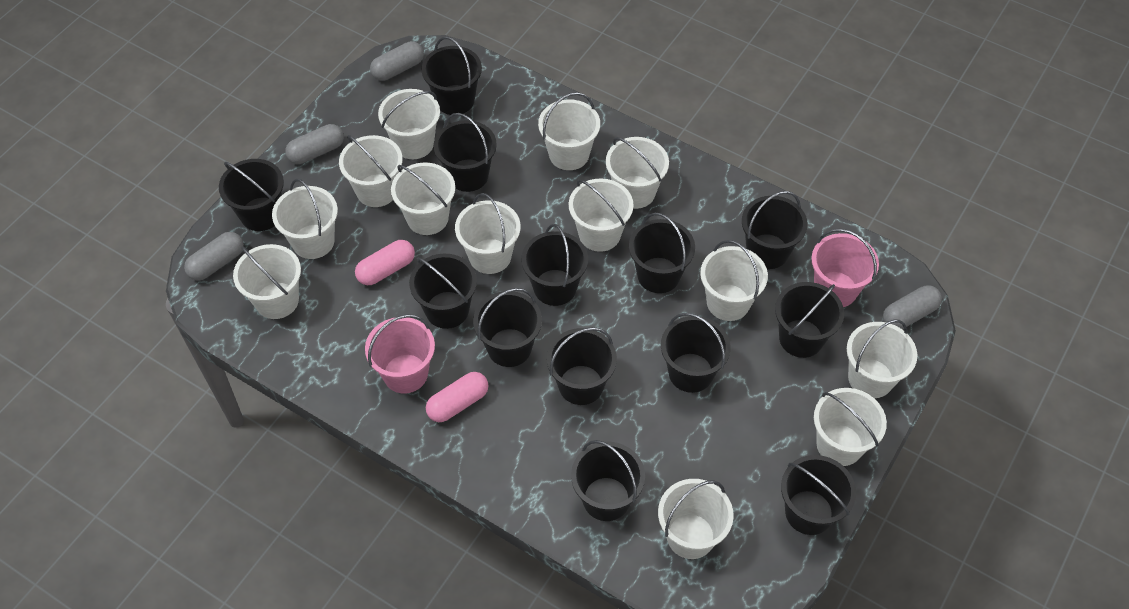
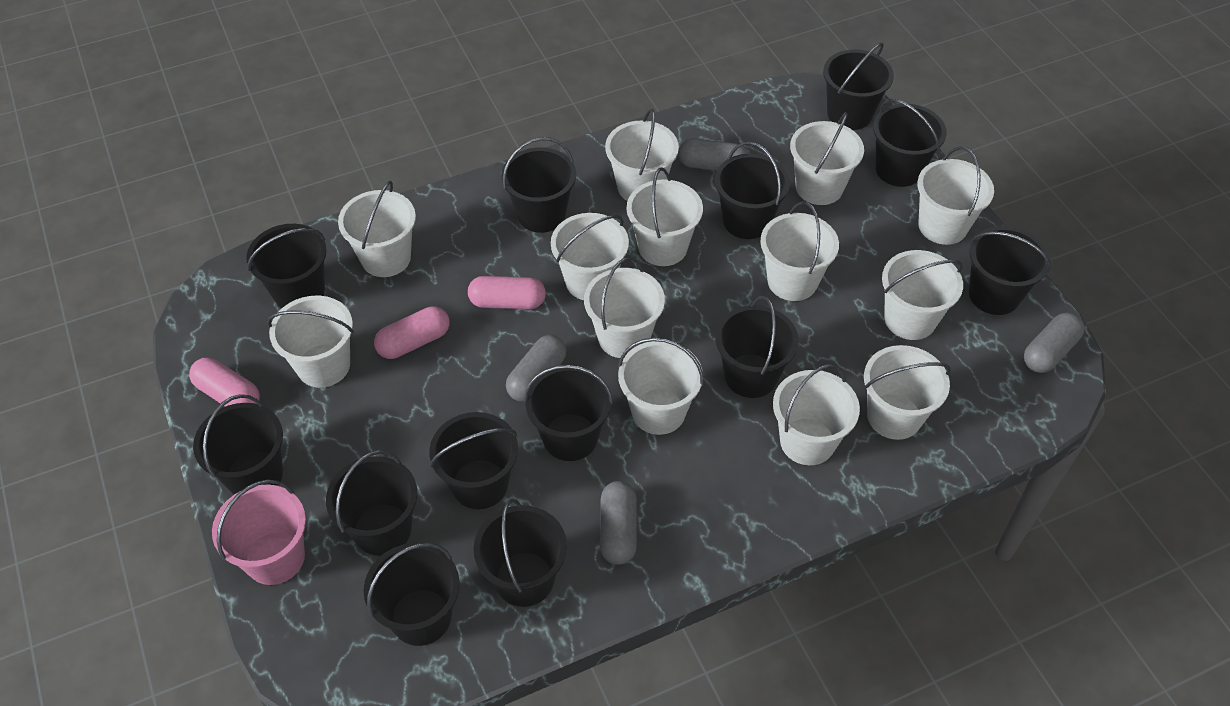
pink bucket: [365,315,435,394] [811,229,879,307] = 2 -> [212,480,306,585] = 1
pink capsule: [355,240,415,285] [426,372,488,422] = 2 -> [189,358,260,407] [374,306,450,359] [468,276,546,309] = 3

